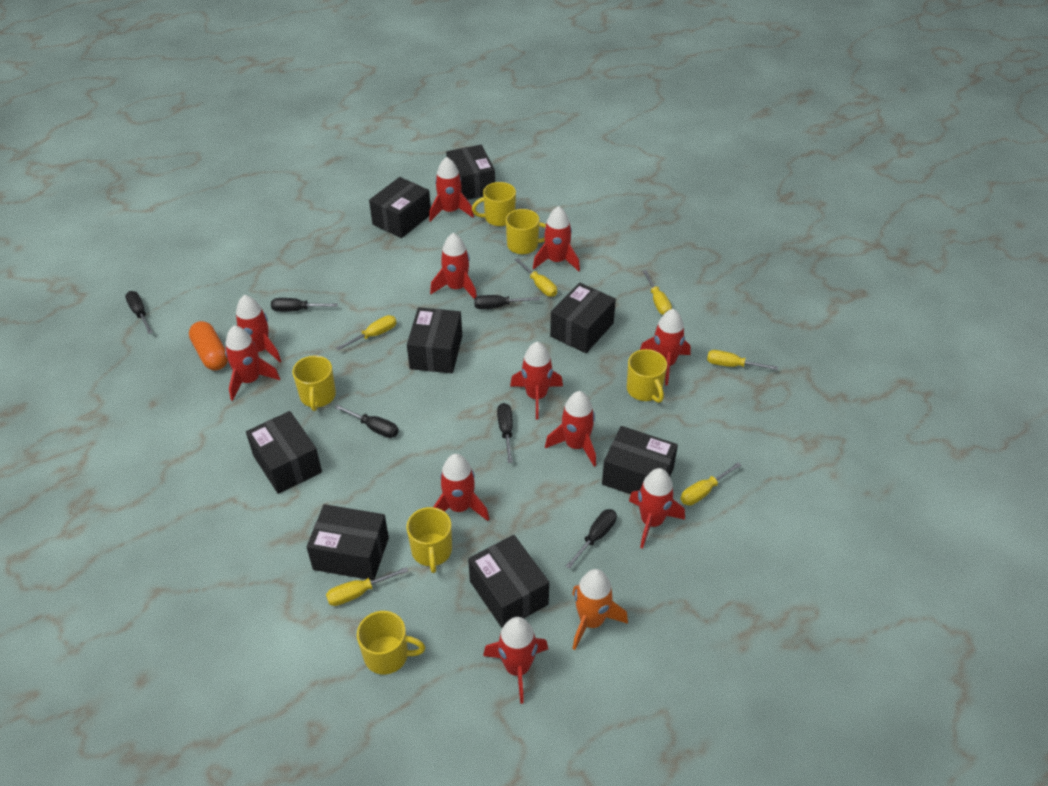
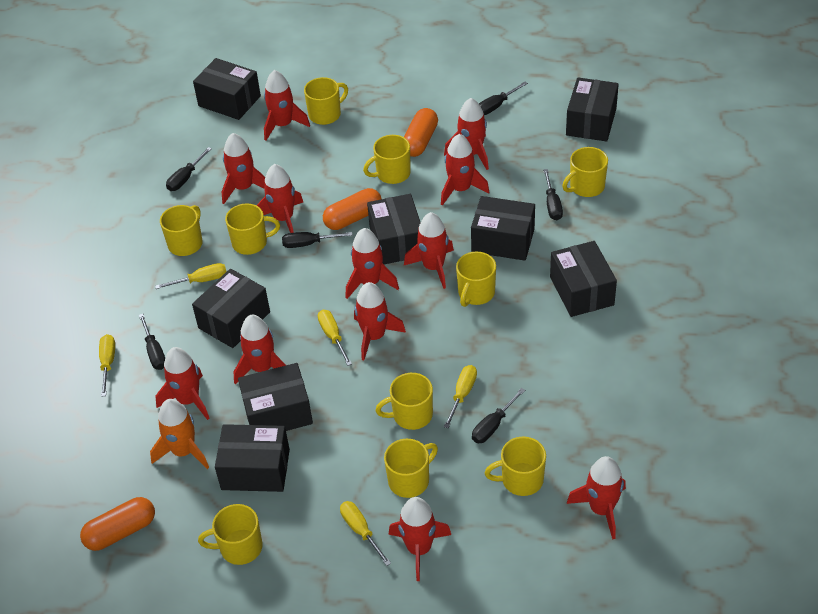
orange capsule: [189,321,228,370] = 1 -> [80,497,155,551] [323,188,382,230] [404,108,438,157] = 3
red rocket: [225,326,280,401] [236,295,281,363] [429,157,474,222] [430,233,477,299] [433,454,489,521] [483,617,548,704] [510,342,563,420] [533,206,580,271] [545,391,596,467] [629,468,685,549] [640,309,691,385] = 11 -> [155,347,210,420] [222,133,265,204] [234,315,286,384] [256,164,303,233] [264,70,310,141] [346,228,399,299] [354,282,406,360] [389,497,451,581] [404,212,454,289] [441,134,489,206] [444,98,489,170] [567,456,626,540] = 12
yellow mug: [292,355,336,411] [357,611,425,674] [406,507,452,573] [472,182,516,226] [506,209,546,254] [627,349,667,403] = 6 -> [160,205,203,256] [198,504,263,565] [225,203,280,255] [304,77,348,125] [363,135,411,184] [375,373,433,430] [384,439,438,498] [456,252,496,307] [485,437,546,496] [562,147,608,197] = 10
yellow screwdriver: [326,567,408,606] [336,315,397,350] [515,258,557,297] [643,270,672,315] [681,462,742,505] [707,350,778,370] = 6 -> [99,334,115,397] [155,263,227,289] [318,310,352,366] [340,501,391,566] [444,365,477,428] = 5

